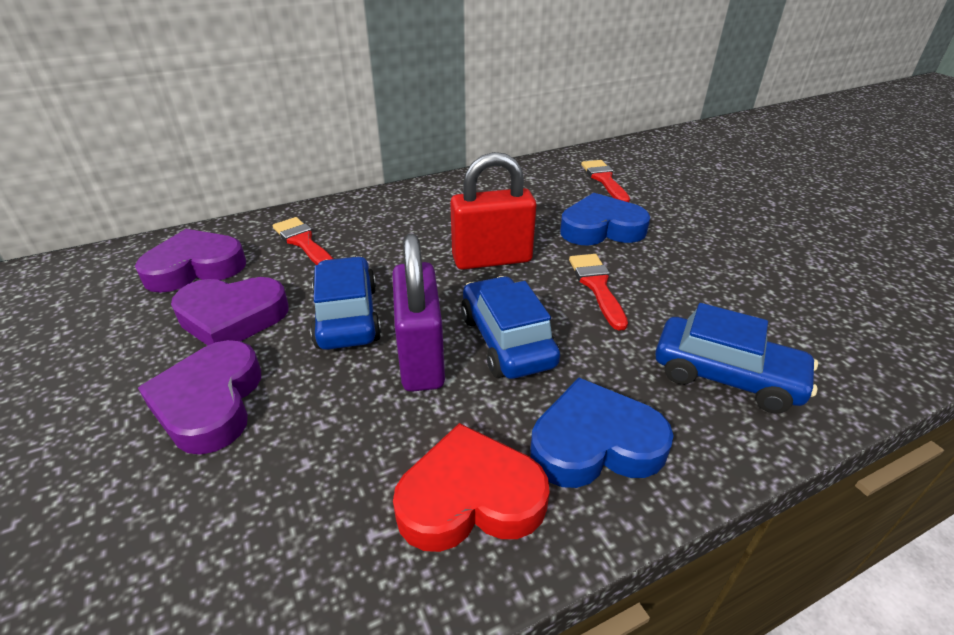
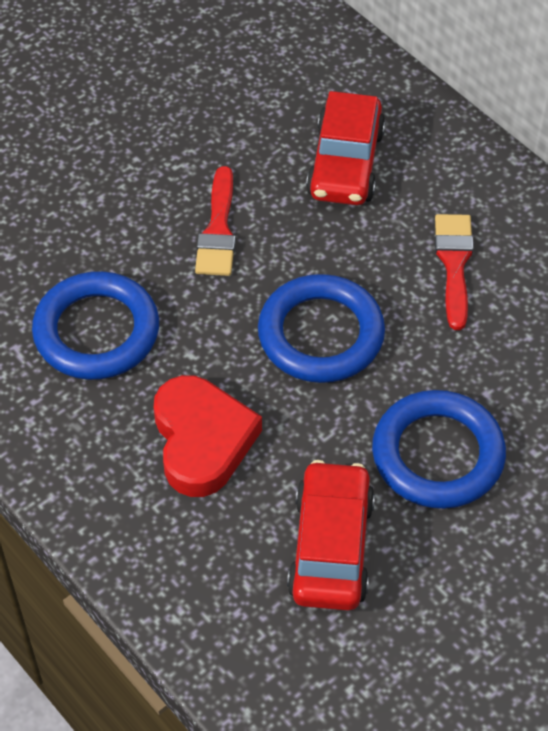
blue car: [310,256,381,350] [461,276,560,379] [655,303,818,414] = 3 -> none = 0
blue heart: [530,378,674,488] [560,193,650,246] = 2 -> none = 0
blue ring: none = 0 -> [32,271,159,380] [258,274,385,383] [372,390,506,509] = 3
purple heart: [135,229,246,293] [138,340,261,455] [171,277,289,345] = 3 -> none = 0
purple padlock: [392,234,445,392] = 1 -> none = 0
red brush: [273,217,333,265] [569,254,628,331] [581,160,630,202] = 3 -> [195,166,236,276] [435,214,474,330] = 2
red car: none = 0 -> [287,460,375,611] [306,91,386,205] = 2
red padlock: [450,152,536,270] = 1 -> none = 0

